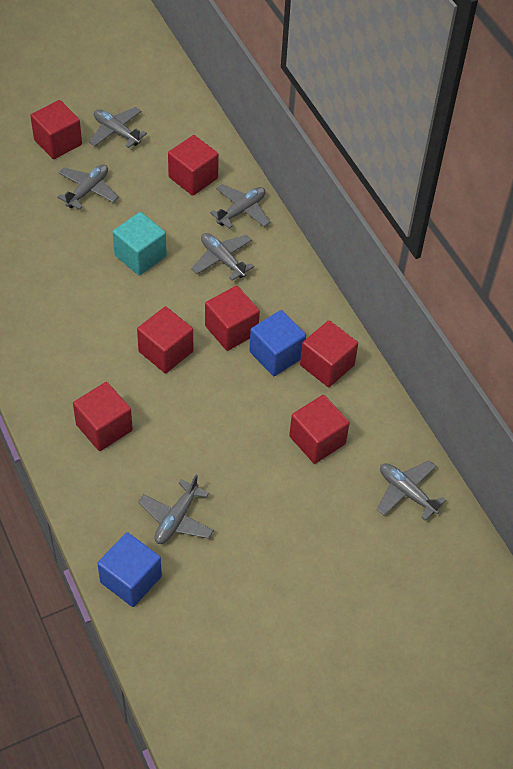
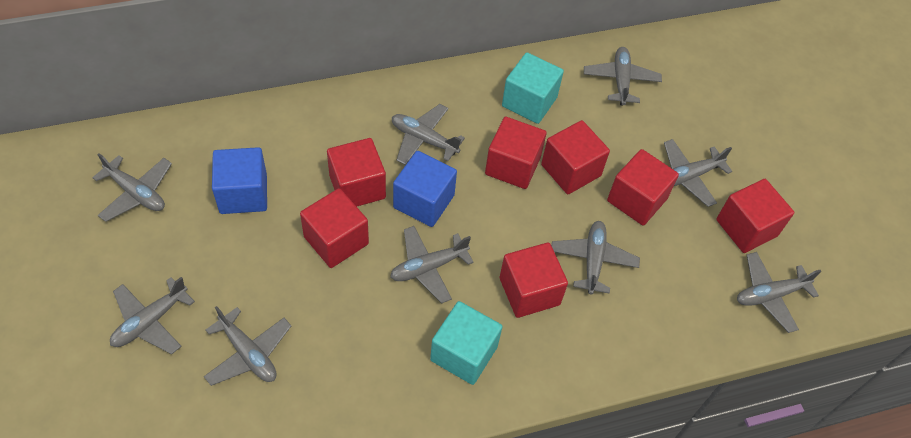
grey plane: [57,164,119,210] [89,107,147,148] [138,475,214,544] [191,233,254,281] [210,184,270,229] [377,460,446,520] = 6 -> [92,153,172,222] [110,277,195,354] [204,306,291,386] [390,226,474,304] [392,104,465,165] [551,221,640,295] [584,47,662,106] [664,139,732,207] [737,252,821,333] = 9
turquoise cube: [113,212,167,275] = 1 -> [430,301,503,385] [502,52,564,124] = 2

